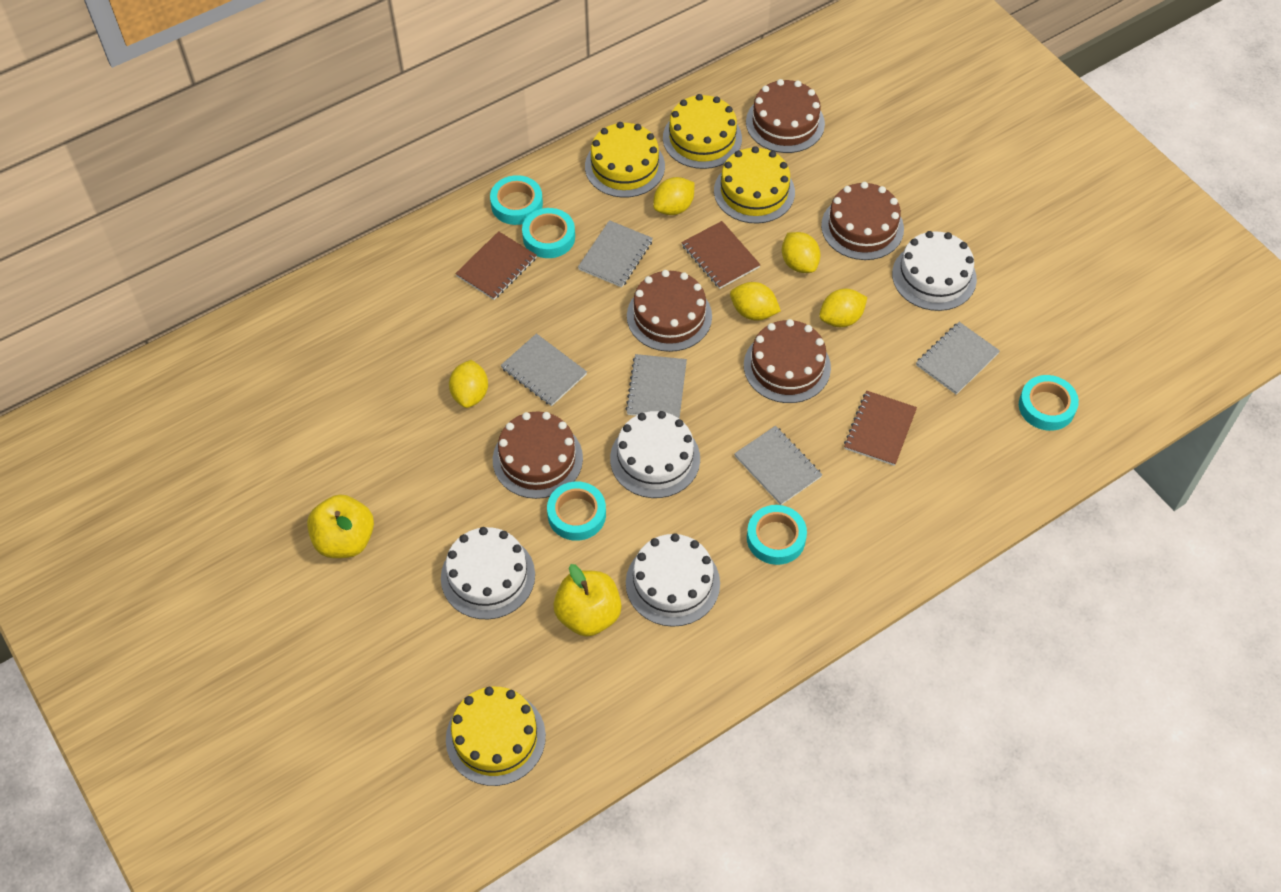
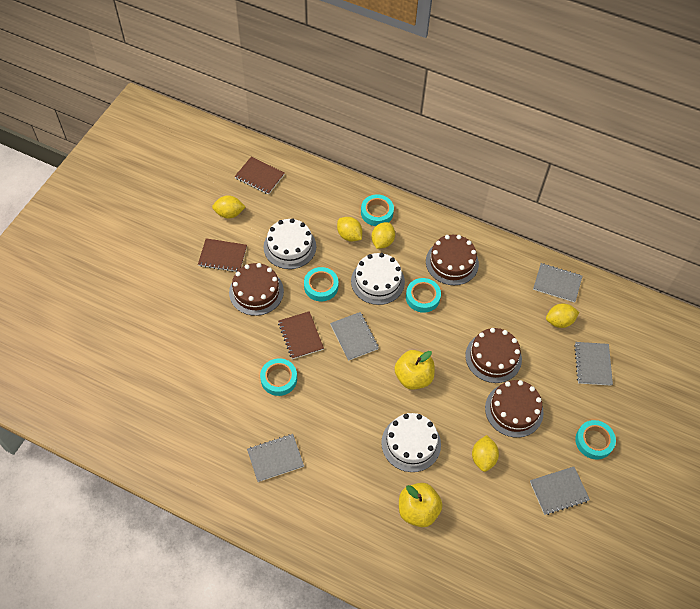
brown cake: [493,411,583,499] [627,270,712,352] [744,319,831,403] [746,79,825,153] [821,182,904,260] = 5 -> [229,263,284,316] [426,235,479,285] [465,328,522,383] [485,380,544,438] = 4
white cake: [441,527,535,619] [610,411,700,498] [626,533,720,627] [892,231,977,311] = 4 -> [264,218,316,269] [351,253,405,305] [381,413,441,472] = 3
yellow cake: [446,687,546,786] [585,122,665,198] [663,94,742,169] [714,146,795,224] = 4 -> none = 0

